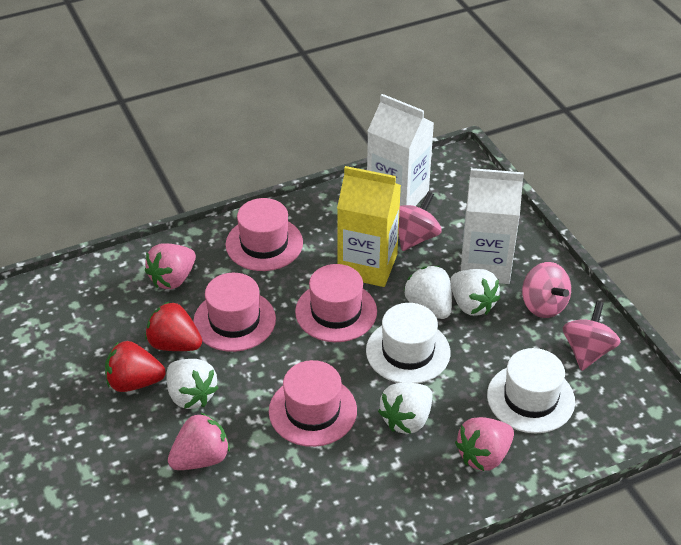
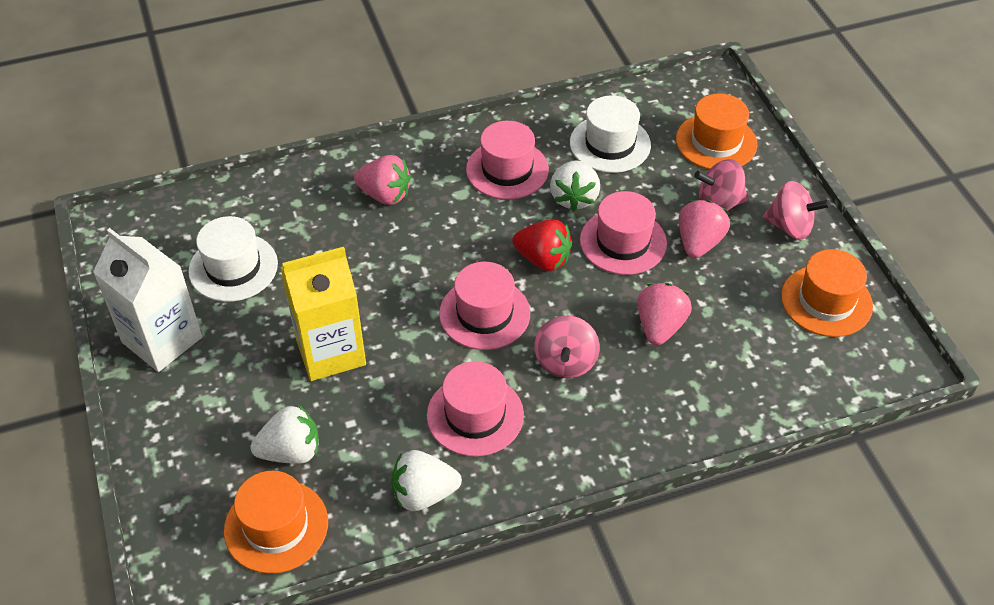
orange hat: none = 0 -> [224,471,328,574] [676,93,757,169] [781,249,873,337] = 3
red strawberry: [105,341,166,392] [145,302,202,351] = 2 -> [512,219,572,271] = 1
white carton: [367,94,434,206] [461,168,524,284] = 2 -> [93,228,202,372] = 1
white strawberry: [166,359,219,409] [378,382,432,434] [404,266,452,319] [450,269,501,316] = 4 -> [250,405,319,464] [391,450,462,511] [550,160,600,211] = 3

